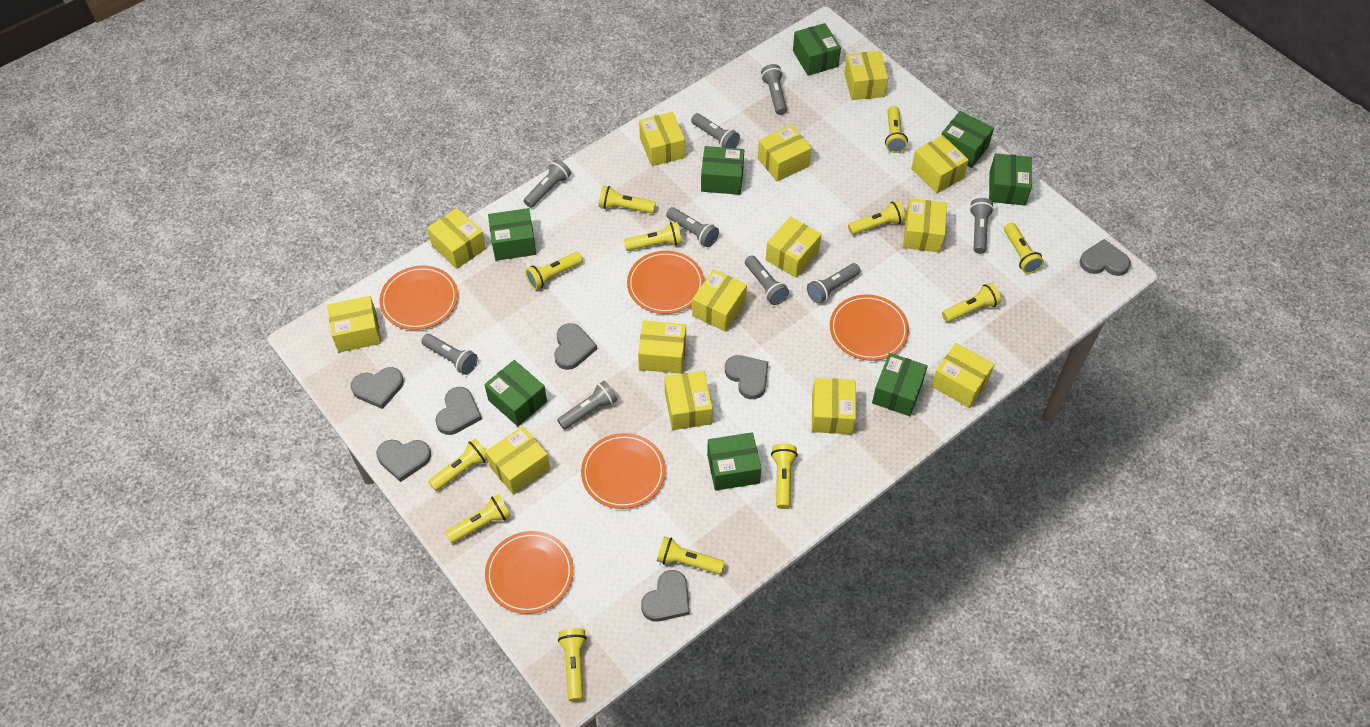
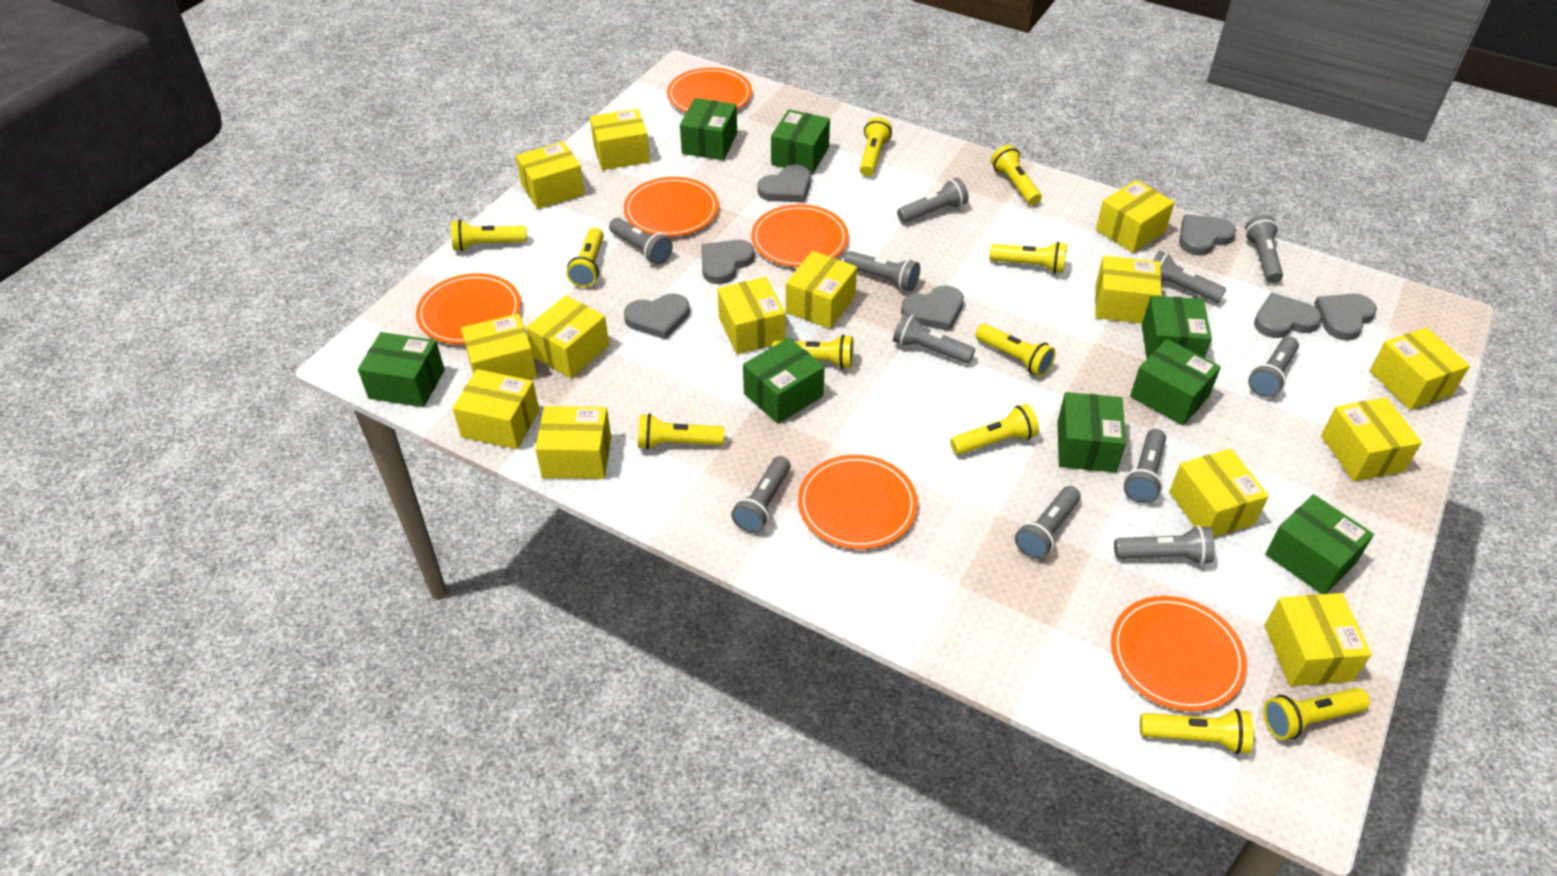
grey flashlight: [421,334,478,375] [524,159,571,208] [557,381,617,430] [666,207,719,247] [691,113,740,148] [745,255,789,305] [761,64,787,115] [807,263,860,304] [970,198,994,254] = 9 -> [609,218,673,265] [731,456,791,533] [844,251,920,291] [893,313,975,364] [897,178,969,223] [1015,486,1081,559] [1114,525,1215,565] [1124,429,1166,503] [1153,250,1226,303] [1245,215,1283,283] [1248,337,1299,398] = 11
orange plate: [380,266,458,330] [485,531,574,614] [581,433,666,509] [627,251,704,314] [830,295,909,361] = 5 -> [416,273,521,344] [624,177,719,237] [667,68,752,112] [751,204,849,267] [798,455,918,549] [1111,596,1247,712] = 6
yellow flashlight: [428,438,488,491] [445,494,511,543] [525,252,583,290] [558,628,587,701] [599,186,656,213] [624,222,682,251] [657,537,724,574] [771,443,798,509] [848,200,906,235] [885,106,908,153] [942,283,1001,322] [1004,222,1044,274] = 12 -> [451,220,527,251] [567,228,604,287] [638,413,725,450] [772,335,854,369] [860,117,892,177] [950,404,1039,455] [975,324,1055,377] [989,242,1067,274] [991,145,1042,205] [1140,709,1254,754] [1263,688,1370,740] = 11

